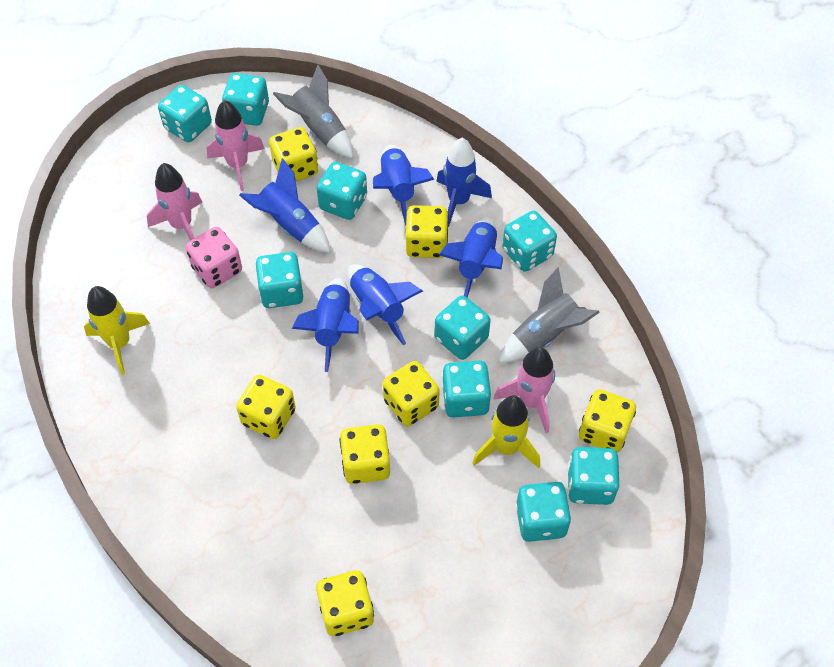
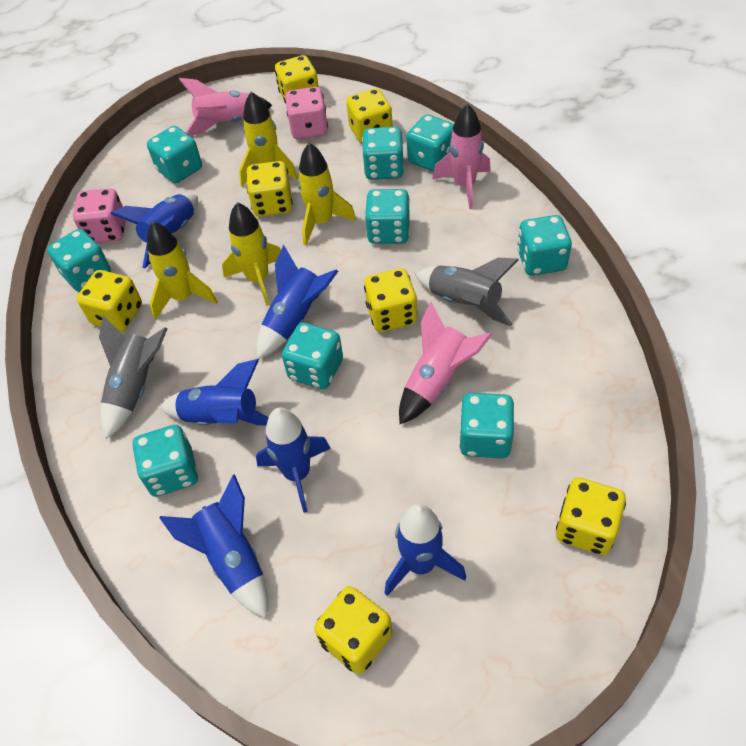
pink dice: [186,227,242,288] = 1 -> [73,188,126,243] [285,87,328,139] = 2
yellow rocket: [84,286,150,375] [472,396,540,468] = 2 -> [147,222,218,320] [222,202,281,306] [239,92,298,186] [298,143,356,246] = 4

